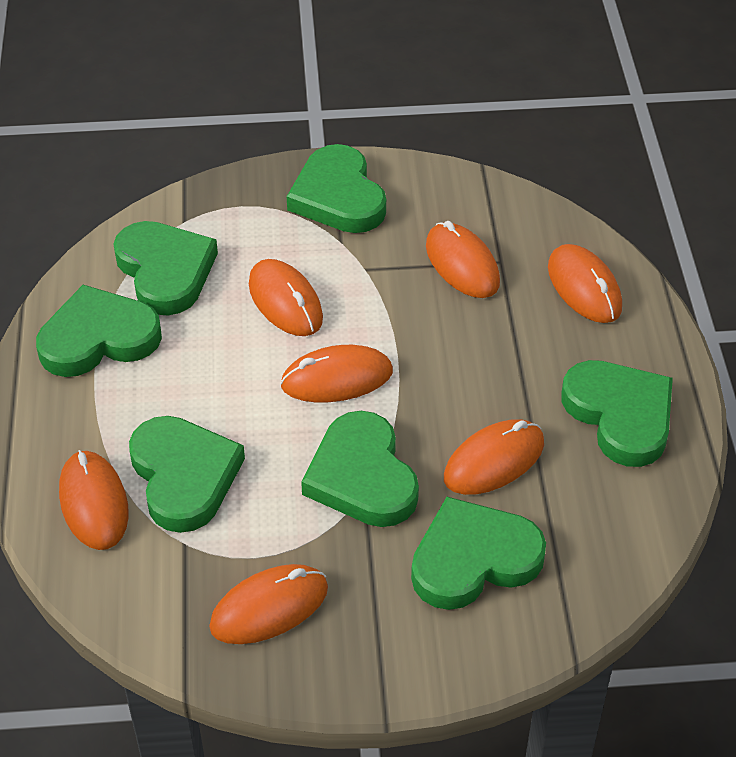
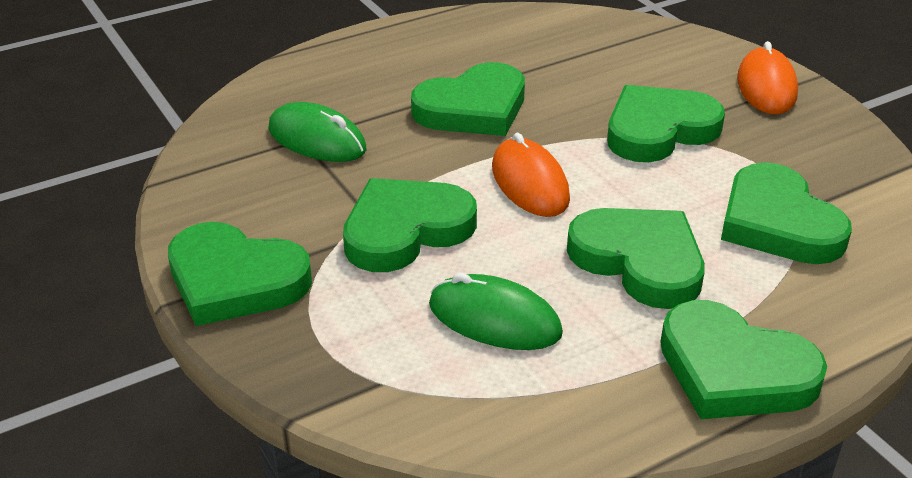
green mouse: none = 0 -> [268,102,366,162] [429,273,563,350] = 2
orange mouse: [59,450,129,550] [209,564,328,644] [249,259,323,336] [280,345,393,402] [426,221,500,298] [444,419,544,495] [548,244,622,323] = 7 -> [492,133,570,217] [737,41,798,114] = 2

